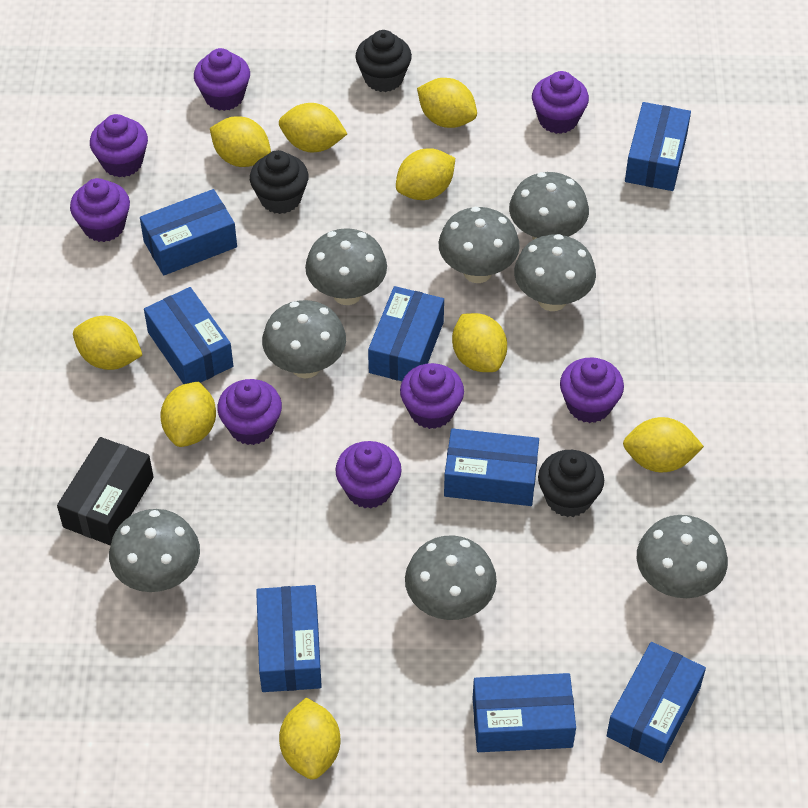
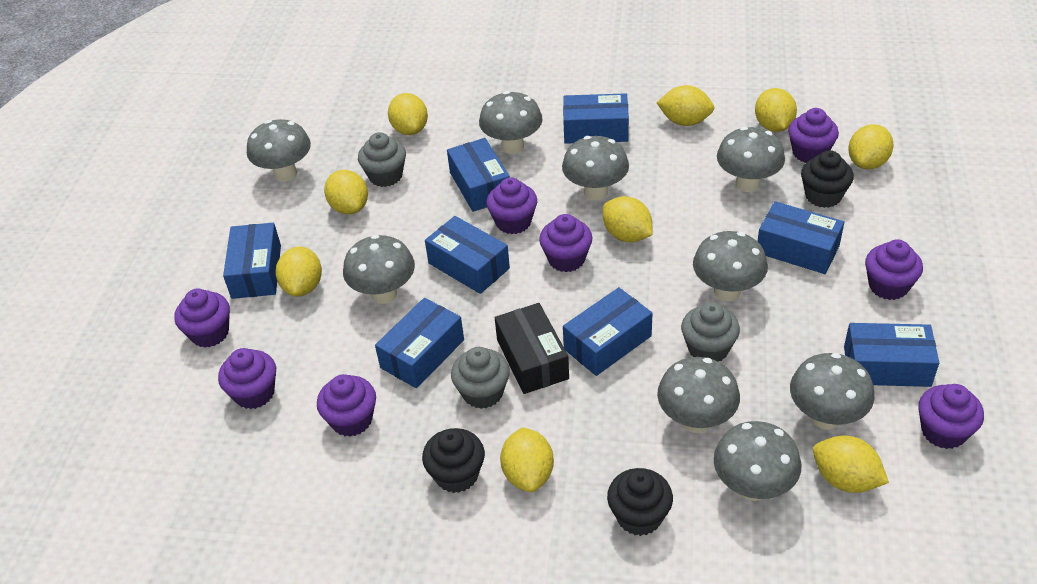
grey cupcake: none = 0 -> [358,132,406,187] [451,347,510,409] [681,302,740,362] = 3
grey mushroom: [109,509,200,592] [262,300,346,378] [305,228,387,305] [405,535,497,620] [439,207,520,283] [509,172,589,240] [514,234,596,311] [637,515,728,598] = 8 -> [247,119,311,181] [343,235,415,304] [479,91,542,154] [562,136,629,200] [657,357,740,433] [693,231,768,301] [714,421,802,501] [717,127,785,192] [790,353,874,430] = 9

